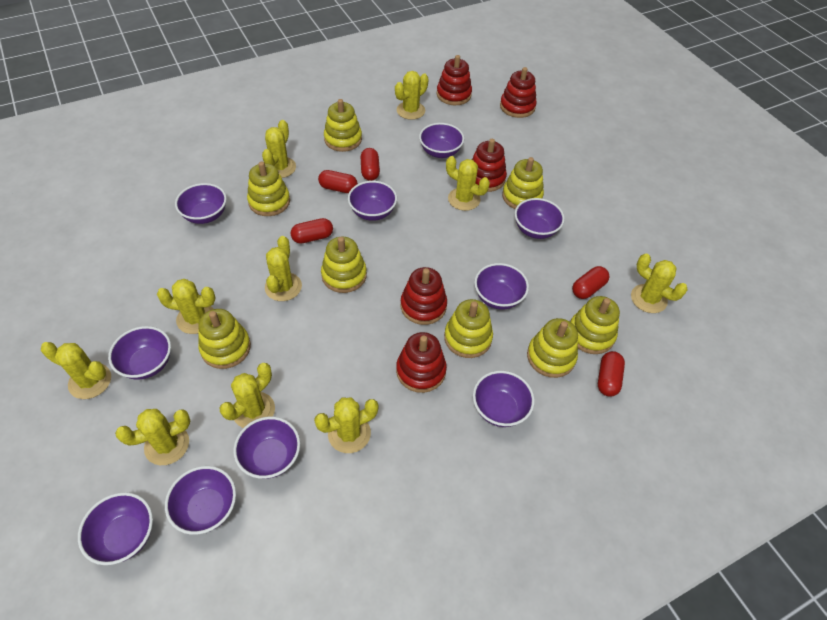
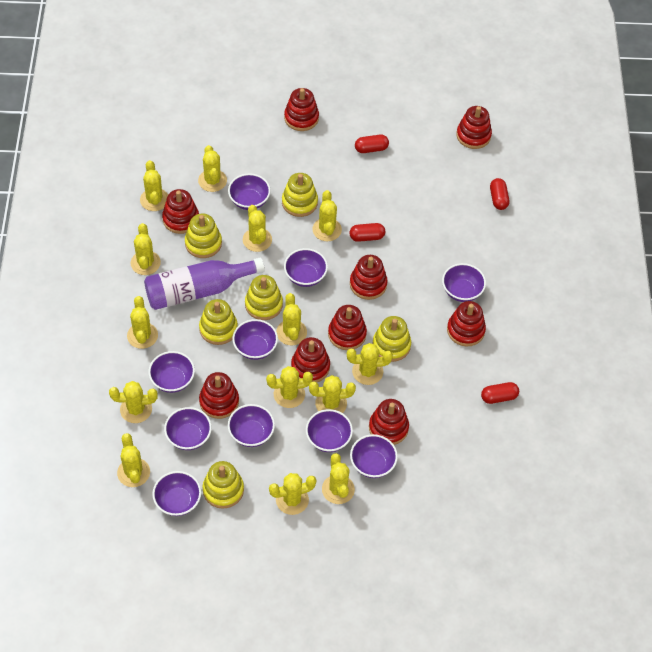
purple bottle: none = 0 -> [144,258,265,310] = 1
red capsule: [291,218,333,244] [318,170,358,193] [361,148,380,181] [572,266,609,299] [598,351,625,397] = 5 -> [349,223,385,242] [355,135,389,153] [481,382,519,404] [490,178,509,210] = 4
red stacking toy: [396,332,447,393] [401,267,447,325] [437,55,472,105] [472,139,507,192] [500,67,537,118] = 5 -> [162,189,199,234] [199,372,239,419] [284,88,319,131] [291,337,330,382] [328,305,367,350] [350,255,387,300] [369,399,409,445] [447,301,486,347] [456,106,492,149] = 9
yellow cactus: [41,342,111,399] [115,409,190,465] [157,279,216,334] [220,363,275,428] [262,120,296,178] [265,236,302,301] [314,397,378,453] [395,71,428,120] [446,156,490,211] [631,253,687,313] = 10 -> [109,381,157,423] [117,433,150,487] [127,296,158,349] [131,223,161,275] [140,160,168,211] [198,145,227,192] [243,205,272,252] [266,366,313,408] [269,473,316,515] [276,293,307,345] [309,375,356,413] [312,190,342,241] [322,453,355,504] [347,343,393,385] = 14
yellow stacking toy: [198,309,251,369] [247,161,290,216] [321,237,367,293] [324,99,362,152] [444,299,493,358] [502,157,544,209] [527,318,578,378] [570,296,620,354] = 8 -> [185,213,222,258] [199,299,238,345] [203,461,244,509] [245,275,283,320] [282,173,318,217] [373,316,411,362] = 6

